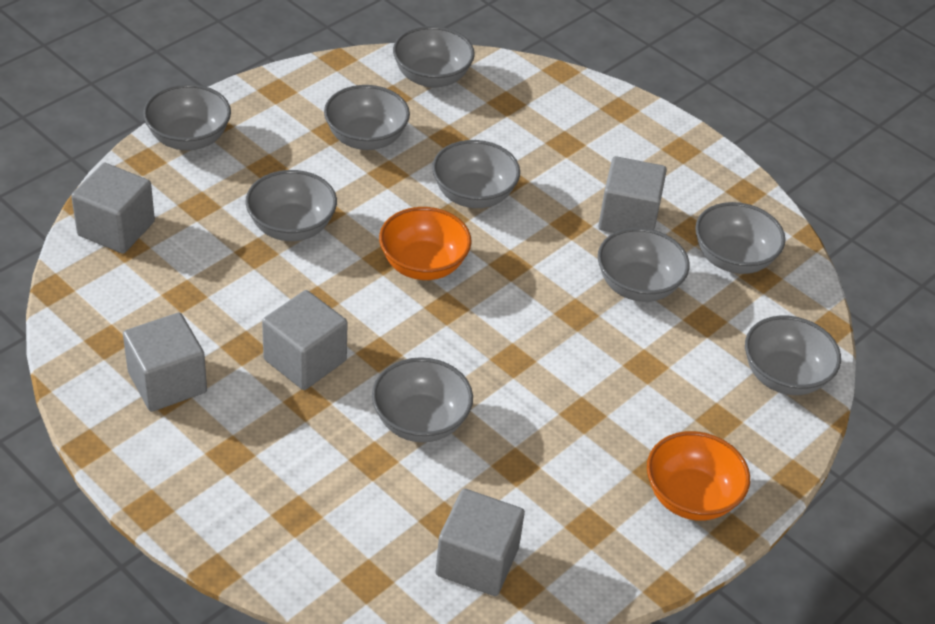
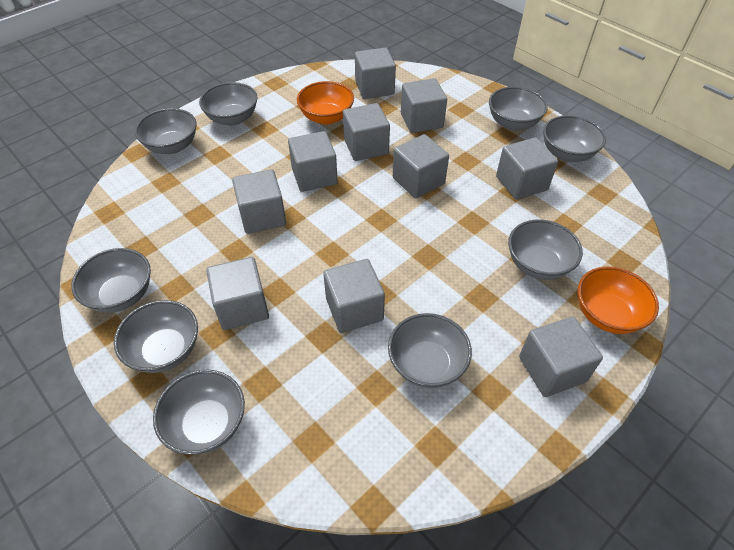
grey cube: [71,163,155,254] [123,313,207,412] [262,290,348,390] [435,489,525,596] [598,156,667,233] = 5 -> [206,257,269,330] [232,169,286,234] [288,131,338,192] [323,259,385,333] [343,103,390,161] [355,48,396,99] [393,134,449,199] [401,78,447,133] [496,137,558,200] [519,317,603,397] = 10

